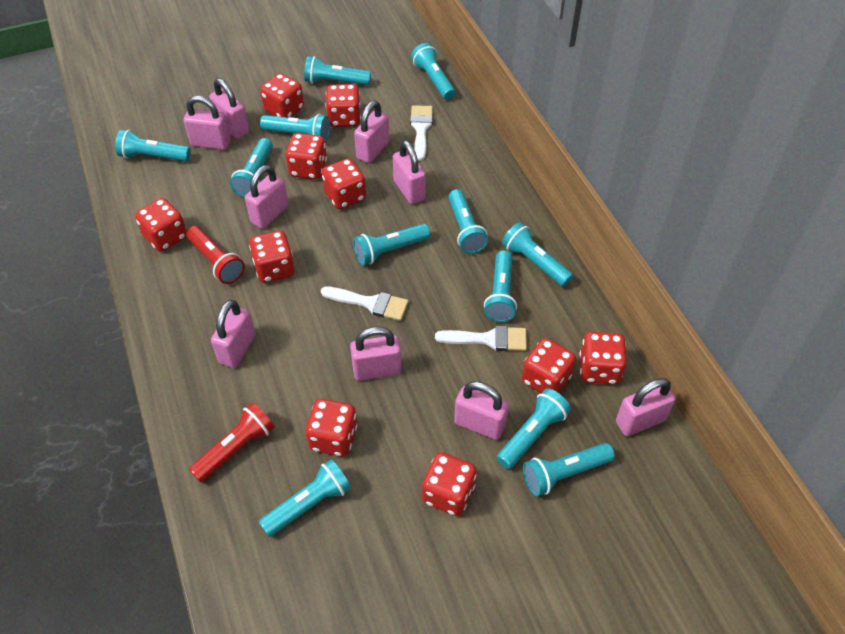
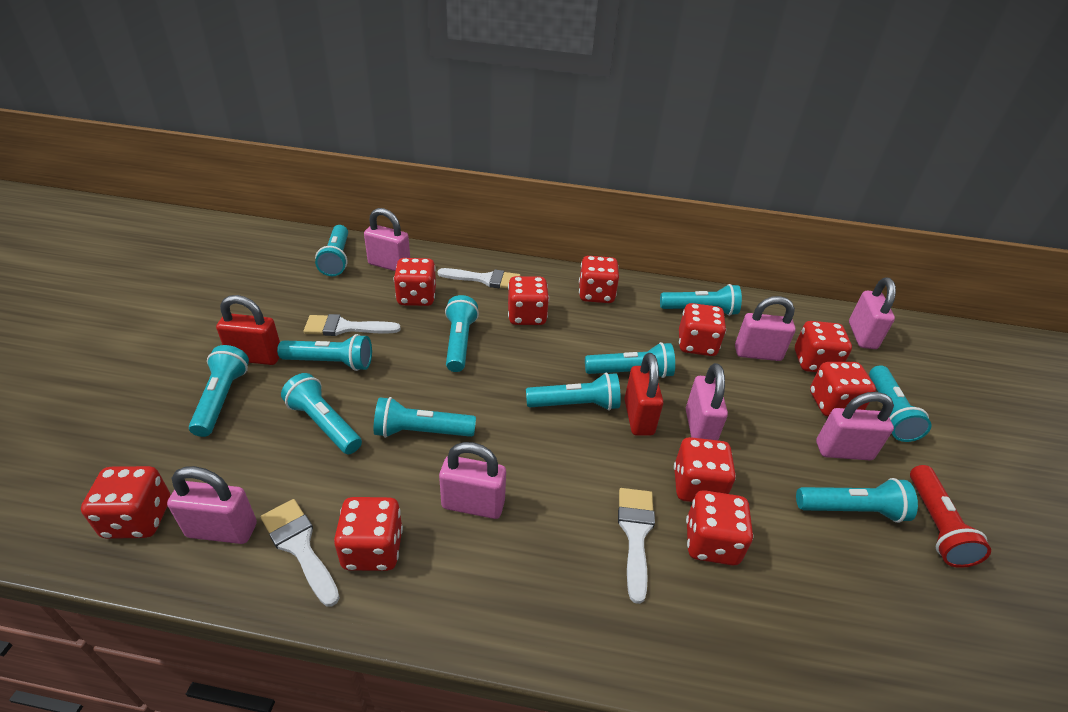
pink padlock: [184,96,231,150] [209,78,249,139] [211,300,255,368] [245,165,289,229] [350,327,402,381] [354,101,389,163] [393,140,426,204] [454,381,509,440] [616,378,675,436] = 9 -> [167,466,257,544] [364,208,410,271] [439,442,506,519] [686,363,728,440] [735,296,796,361] [816,392,894,460] [849,278,896,349] = 7
red flashlight: [186,226,245,284] [189,403,275,483] = 2 -> [910,465,991,568] = 1
red padlock: none = 0 -> [216,295,280,365] [624,353,663,436] = 2
turquoise flashlight: [115,130,191,161] [230,138,273,197] [259,459,351,537] [260,114,330,142] [304,56,371,85] [353,224,430,265] [411,43,456,100] [448,189,489,254] [484,250,517,322] [497,388,571,469] [502,222,573,287] [523,443,615,496] = 12 -> [189,345,249,437] [277,334,372,371] [281,373,362,454] [315,225,348,276] [374,397,476,438] [445,295,479,372] [526,373,621,411] [585,342,675,378] [660,284,742,316] [796,478,918,523] [869,365,932,442] = 11
white brush: [321,286,408,321] [410,106,433,161] [435,326,527,351] = 3 -> [261,499,340,607] [304,314,401,336] [438,268,521,289] [618,488,655,604] = 4

